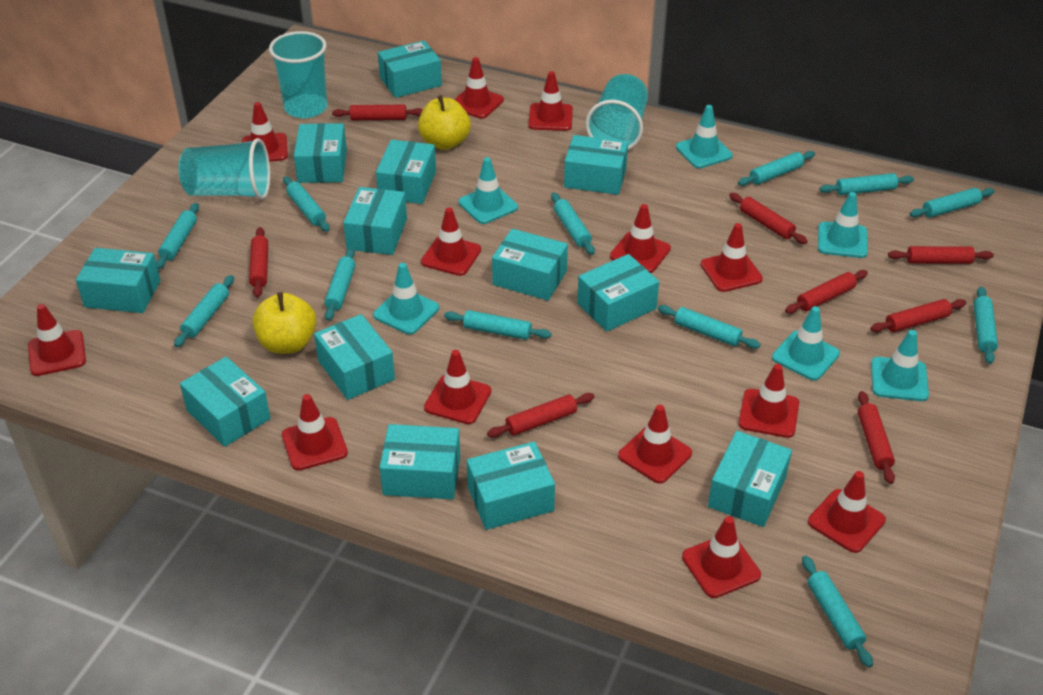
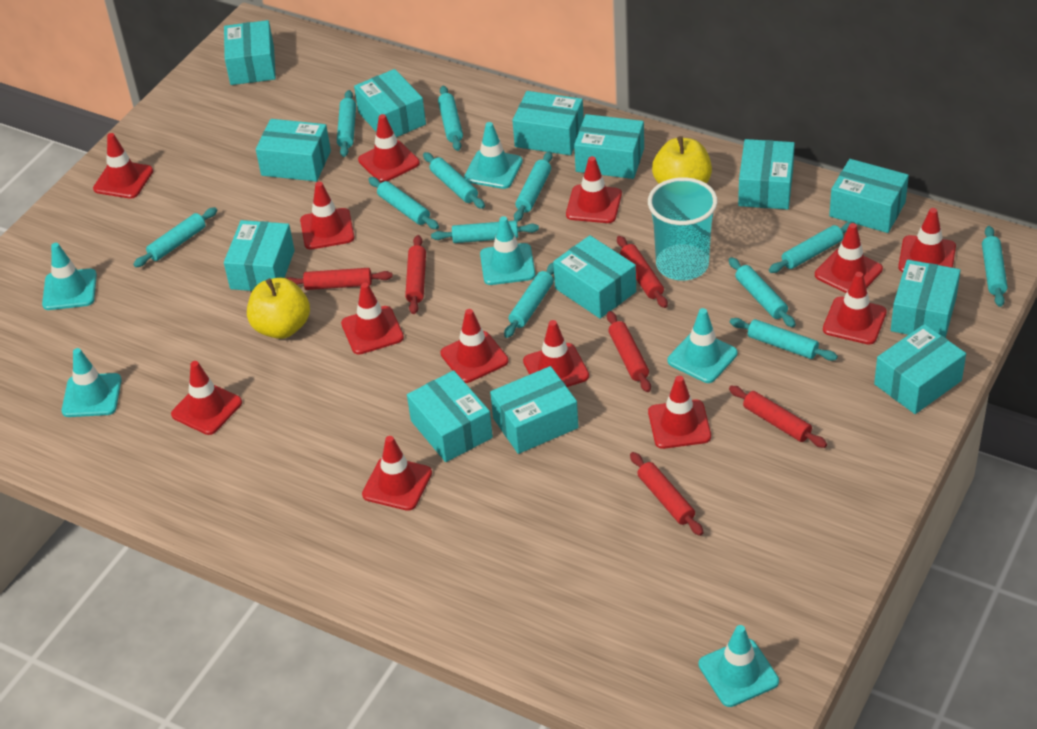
red rolling pin: [249,227,268,298] [332,105,422,120] [487,393,595,438] [729,193,808,244] [785,270,868,314] [858,391,895,484] [870,299,966,332] [888,246,994,264] = 8 -> [286,268,393,290] [405,235,426,314] [607,311,651,392] [617,236,668,308] [630,452,704,536] [729,386,827,448] = 6
turquoise cup: [178,138,270,200] [269,31,327,118] [586,74,648,150] = 3 -> [648,177,718,281] = 1

